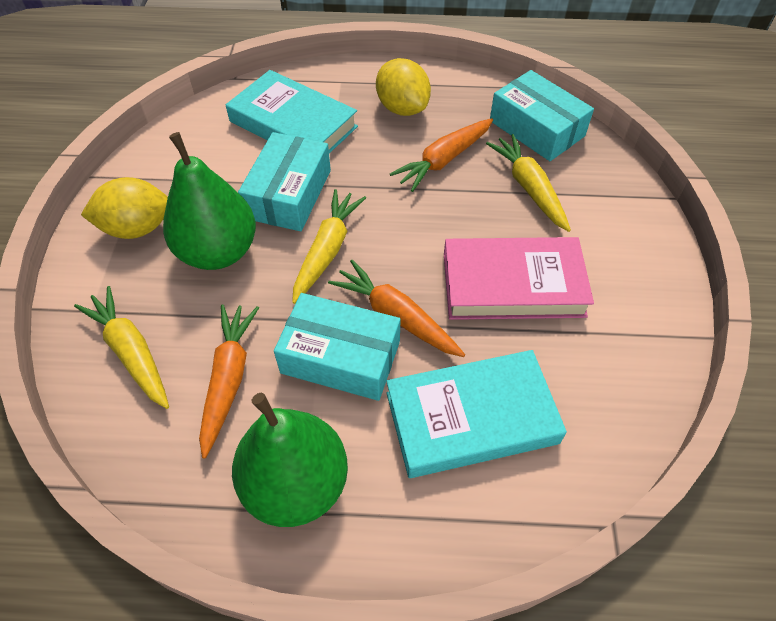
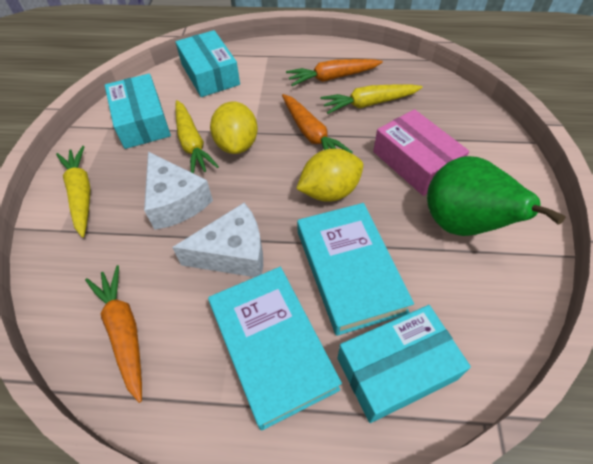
green pear: [163,132,256,270] [232,392,348,527] = 2 -> [427,156,566,236] = 1
pink book: [444,237,594,320] = 1 -> none = 0
pink box: none = 0 -> [373,109,469,196] = 1
white cheese: none = 0 -> [144,152,213,230] [172,203,263,277] = 2

